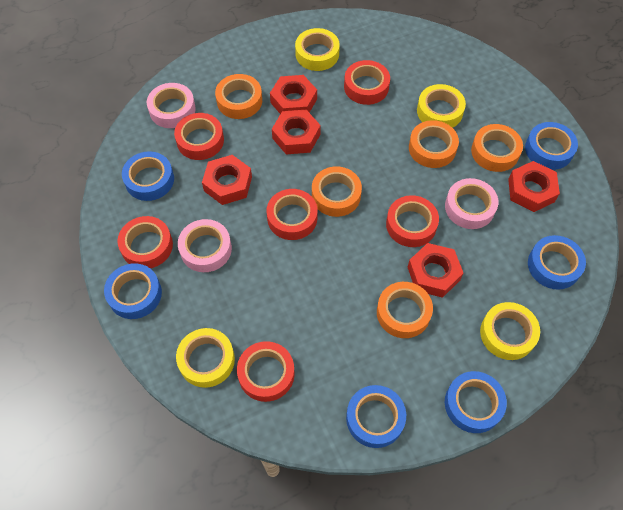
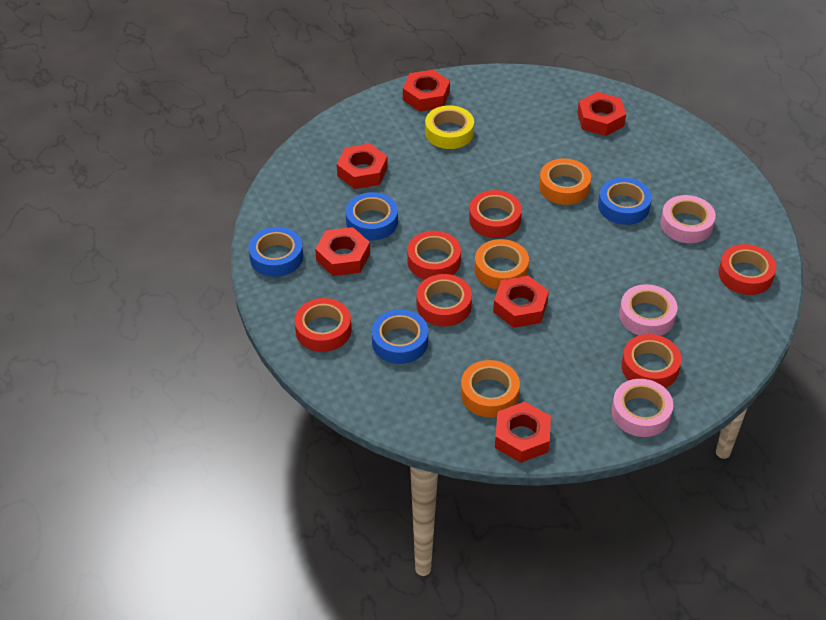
blue tape: [104,263,162,319] [122,151,174,201] [346,385,406,448] [445,371,507,433] [525,122,578,170] [528,235,586,290] = 6 -> [249,227,303,277] [346,192,398,240] [372,309,428,364] [598,177,652,225] = 4
orange tape: [215,74,262,119] [312,166,362,217] [377,282,433,338] [409,120,459,168] [471,124,523,172] = 5 -> [461,360,520,417] [474,239,529,289] [539,158,591,205] = 3
red nut: [202,155,252,205] [270,75,317,114] [272,110,321,154] [407,243,463,298] [508,161,560,212] = 5 -> [315,227,370,276] [337,144,388,189] [403,70,450,112] [493,276,549,328] [495,402,551,463] [577,92,626,136] = 6
yellow tape: [176,328,235,388] [295,28,340,71] [417,84,466,128] [480,302,540,360] = 4 -> [425,105,474,149] = 1

